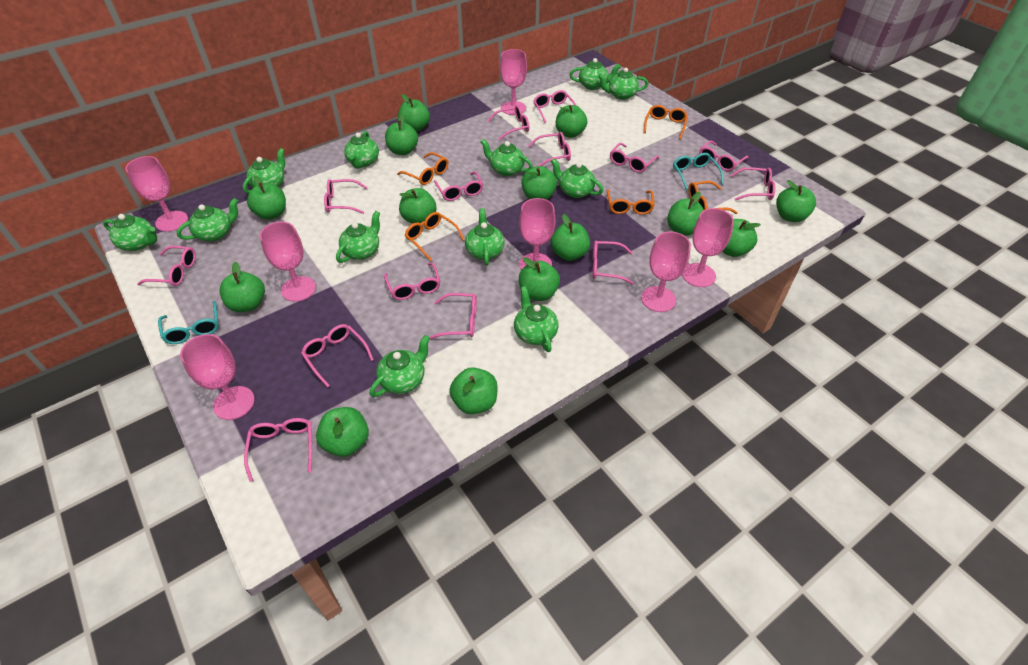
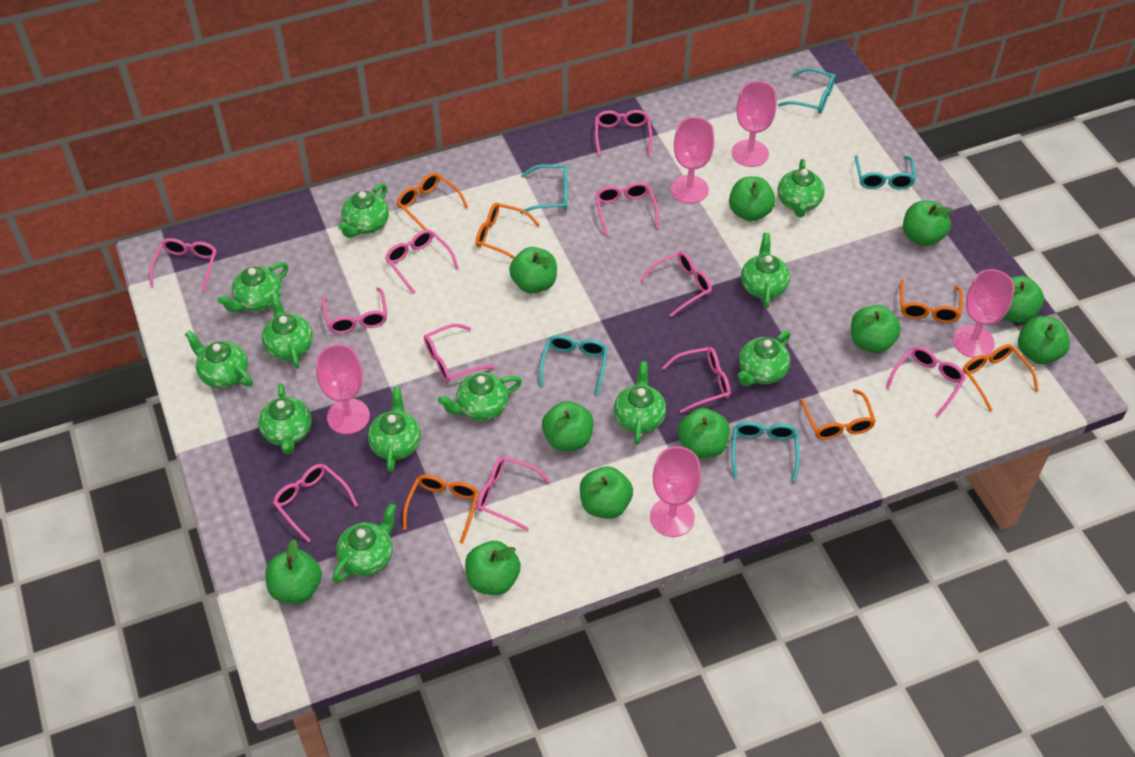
green apple: [219,262,265,312] [247,176,286,220] [316,407,369,457] [385,114,418,155] [398,94,430,132] [399,188,436,223] [450,367,498,414] [519,257,560,301] [521,166,557,200] [551,214,590,261] [556,105,587,138] [667,192,704,236] [722,219,761,257] [776,180,816,222] = 14 -> [265,539,322,604] [465,541,521,595] [509,247,557,293] [542,401,594,451] [580,466,633,519] [678,408,730,458] [729,177,776,221] [851,305,901,353] [903,201,953,246] [1003,276,1044,323] [1018,316,1070,364] = 11
orange glasses: [397,152,448,185] [405,212,464,261] [607,190,655,215] [644,105,688,139] [688,181,738,214] = 5 -> [397,173,468,230] [403,475,479,543] [476,203,540,259] [800,389,876,440] [900,279,963,323] [962,344,1039,412] = 6
pink glasses: [137,246,196,286] [244,418,312,482] [301,324,374,388] [324,179,367,214] [384,263,440,300] [430,293,477,339] [434,171,483,201] [487,105,529,140] [528,132,571,166] [533,90,576,123] [593,241,634,285] [610,143,659,173] [699,141,749,171] [730,167,775,201] = 14 -> [149,238,217,293] [273,464,358,542] [322,287,387,334] [385,230,459,294] [424,324,494,382] [477,457,551,531] [595,110,652,157] [595,182,659,236] [640,251,712,317] [662,347,731,413] [886,347,966,417] = 11
pink goblet: [125,156,188,232] [180,334,255,420] [260,222,316,302] [500,49,527,115] [519,198,556,270] [641,232,691,312] [682,208,734,287] = 7 -> [316,344,370,434] [650,446,701,537] [671,117,714,204] [732,81,777,167] [953,269,1015,358] = 5
turquoise glasses: [158,301,219,344] [673,153,723,191] = 2 -> [520,164,567,214] [539,335,607,395] [731,422,800,482] [778,68,836,114] [855,155,916,190] = 5

